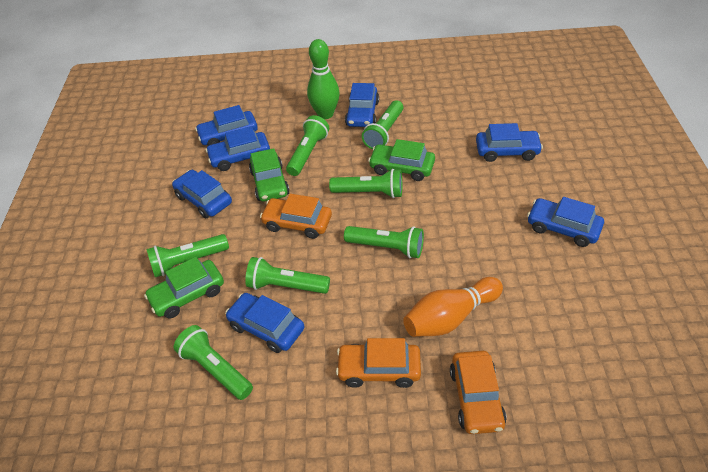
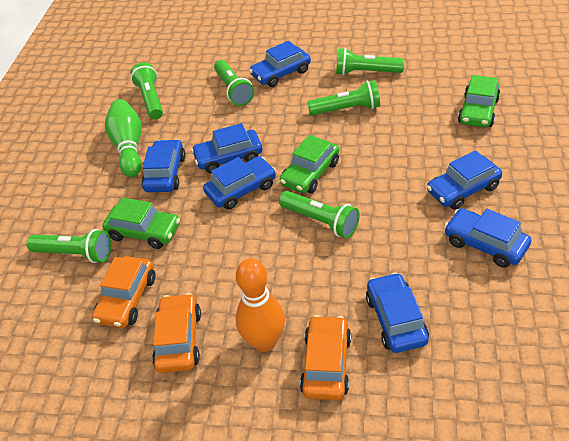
green flashlight: [146,234,229,277] [174,325,253,400] [245,257,330,294] [286,115,329,176] [329,169,402,198] [344,226,424,258] [362,100,403,149] = 7 -> [27,229,111,263] [130,63,163,119] [214,60,254,106] [279,191,360,238] [307,80,380,115] [336,48,404,75] = 6

